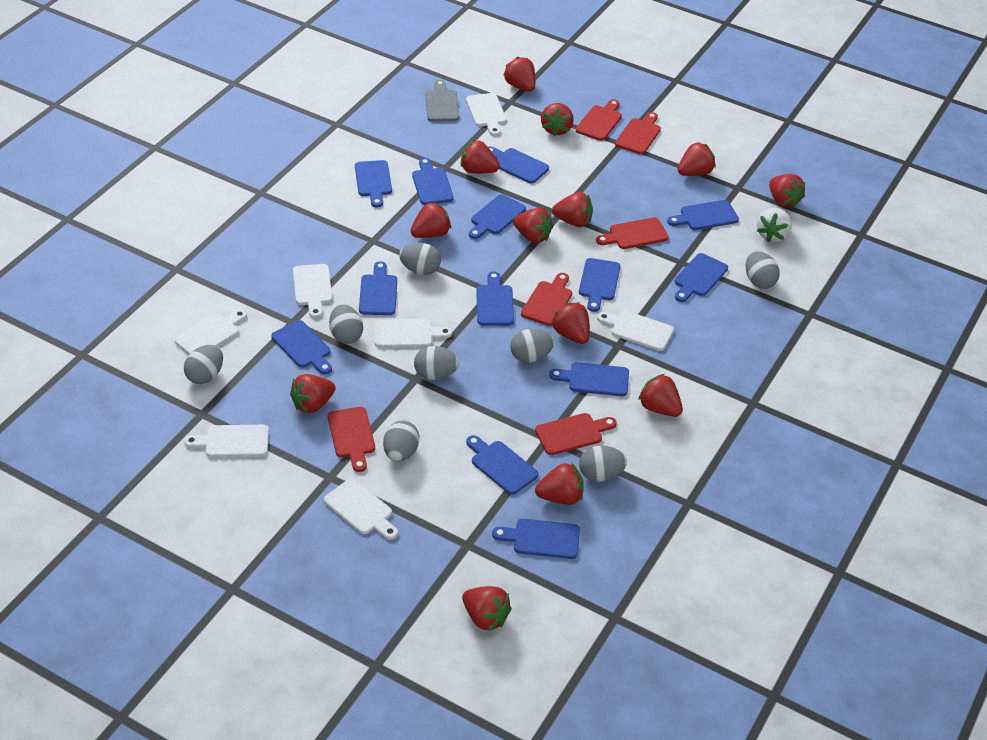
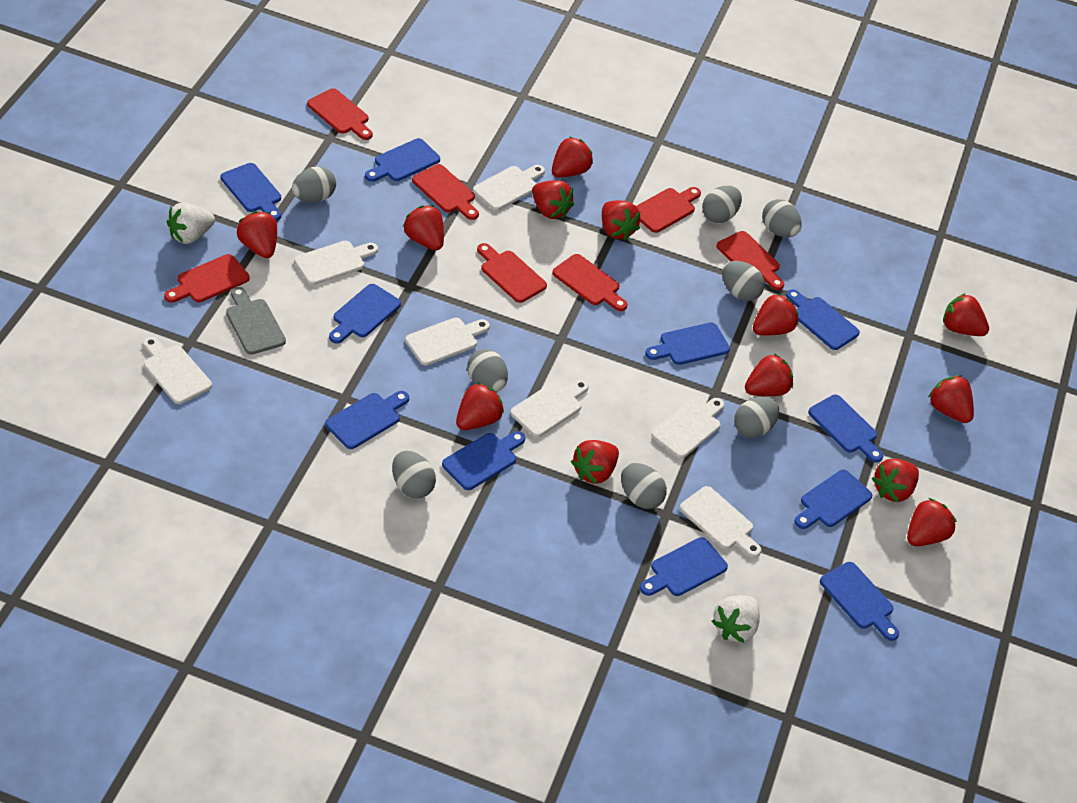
blue cutting board: [271,320,332,374] [355,160,392,208] [359,261,397,315] [412,158,454,205] [466,435,538,495] [469,194,526,239] [476,272,514,326] [488,146,549,184] [492,519,580,559] [549,362,629,396] [579,258,620,312] [667,200,739,230] [675,253,728,302] = 13 -> [221,163,281,221] [325,391,409,449] [329,284,401,343] [365,138,440,182] [442,431,525,490] [640,537,728,596] [645,322,730,365] [786,289,860,350] [794,470,872,529] [808,395,883,463] [820,562,899,641] = 11
red cutting board: [327,407,375,472] [521,273,572,326] [535,413,617,455] [576,99,622,141] [596,217,669,249] [615,112,661,154] = 6 -> [164,254,250,303] [307,88,373,140] [412,164,479,220] [477,243,547,303] [552,254,627,311] [636,187,701,233] [716,231,784,290] = 7
white strawberry: [757,208,792,242] = 1 -> [167,202,215,244] [712,595,760,643] = 2

